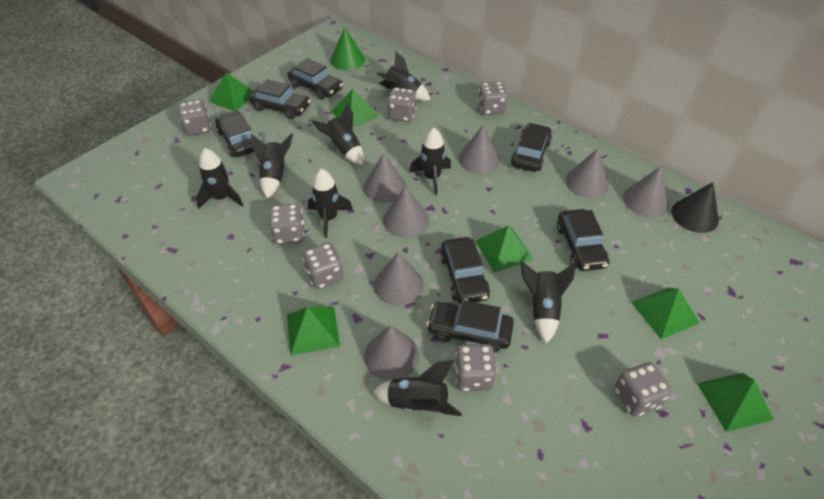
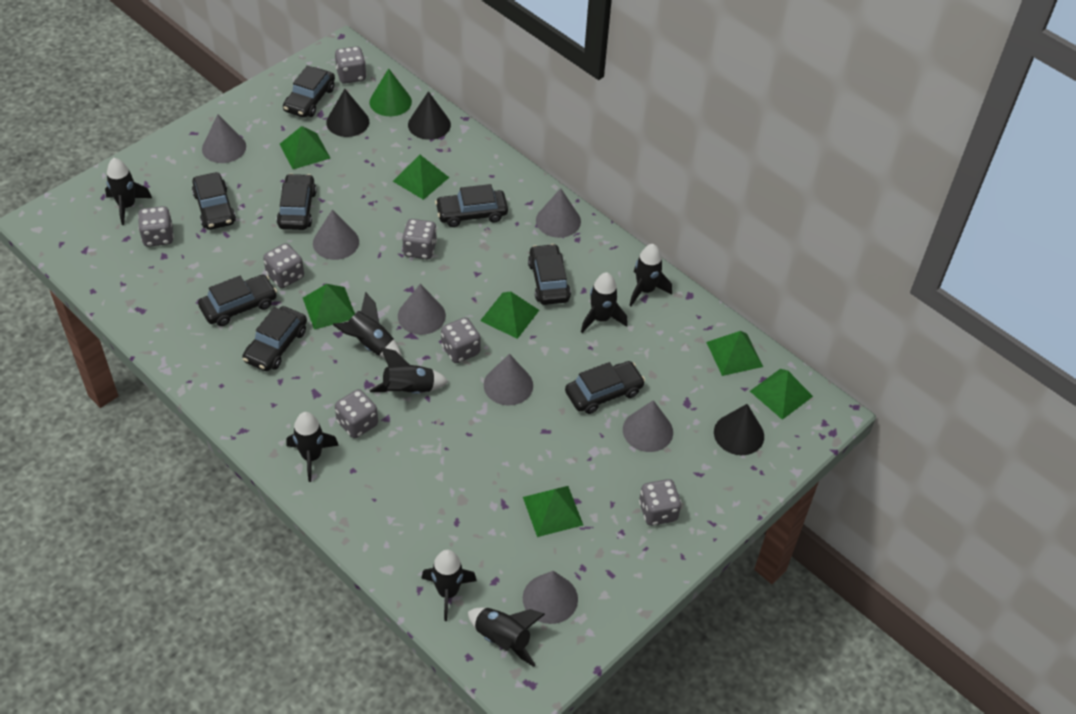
black car: [215,111,254,157] [249,79,311,119] [287,58,343,100] [426,300,514,353] [440,237,490,304] [511,123,552,172] [557,209,609,271] = 7 -> [192,172,236,230] [198,275,277,326] [242,306,307,371] [276,174,316,230] [283,65,335,118] [435,184,508,227] [528,244,571,305] [565,361,645,414] = 8
black cone: [671,182,719,233] = 1 -> [326,89,369,137] [408,91,451,140] [714,404,764,455] = 3
green pyramid: [209,72,253,111] [287,307,340,356] [331,89,379,128] [475,225,534,272] [631,288,700,339] [697,373,774,432] = 6 -> [280,126,331,169] [303,284,355,330] [393,155,449,200] [480,291,539,339] [523,486,583,537] [706,331,763,376] [750,369,813,420] = 7

